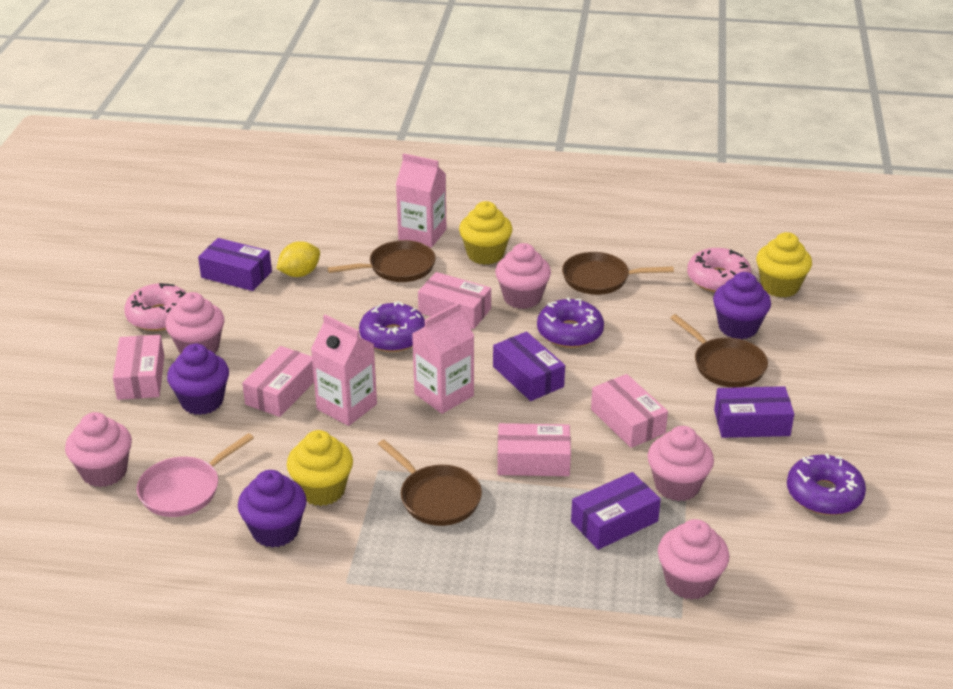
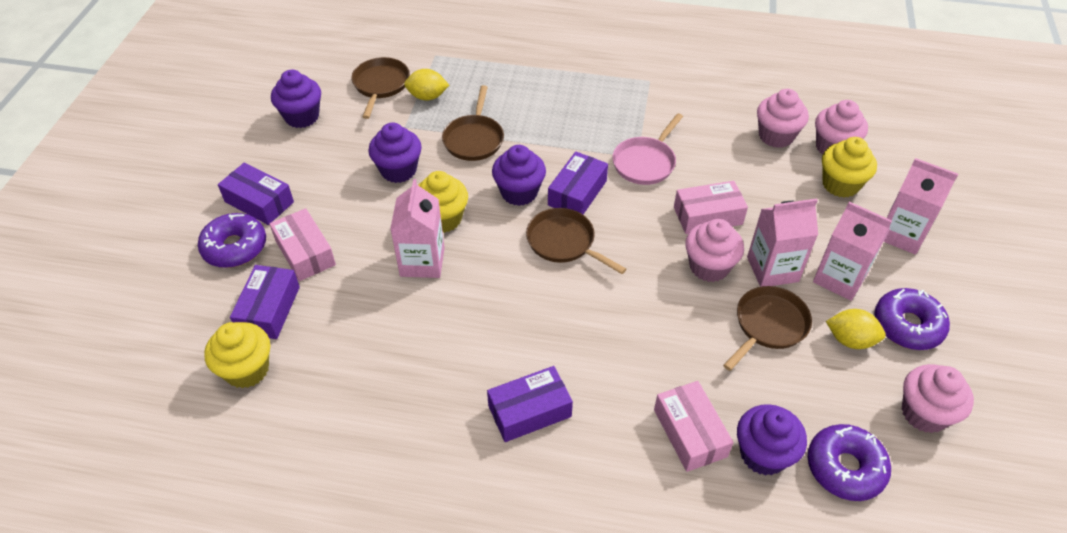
pink box: [113,335,164,400] [242,346,314,417] [418,272,491,329] [498,423,571,476] [591,374,668,448] = 5 -> [270,208,336,281] [654,381,734,472] [674,181,748,234] = 3
pink carton: [311,315,377,426] [396,153,446,248] [412,302,474,414] = 3 -> [390,179,445,278] [747,198,818,287] [813,202,892,301] [883,158,958,255] = 4
pink cupcake: [65,412,132,487] [165,292,224,354] [495,243,551,309] [648,426,714,501] [658,519,729,600] = 5 -> [685,219,744,282] [757,89,809,148] [815,100,868,155] [902,364,974,433] = 4
pink donut: [124,283,187,331] [687,248,752,292] = 2 -> none = 0
purple cupcake: [167,344,229,415] [238,470,307,548] [713,272,771,339] = 3 -> [271,70,321,128] [368,122,422,183] [492,145,546,206] [737,404,807,476] = 4
yellow lemon: [276,241,320,277] = 1 -> [404,69,449,101] [826,309,886,349] = 2

